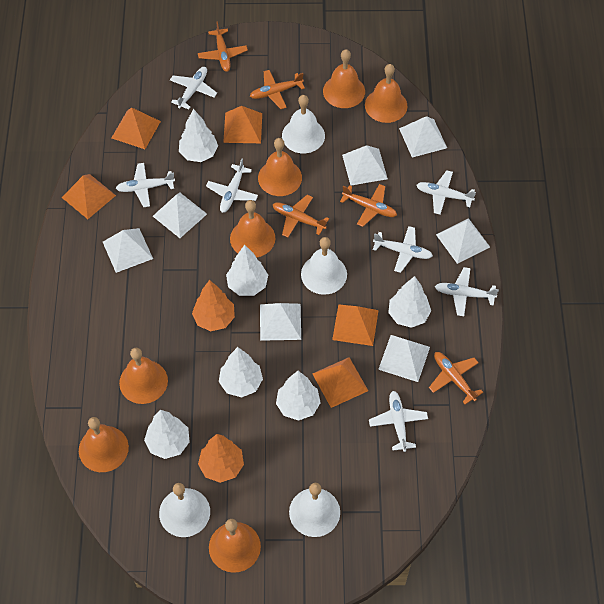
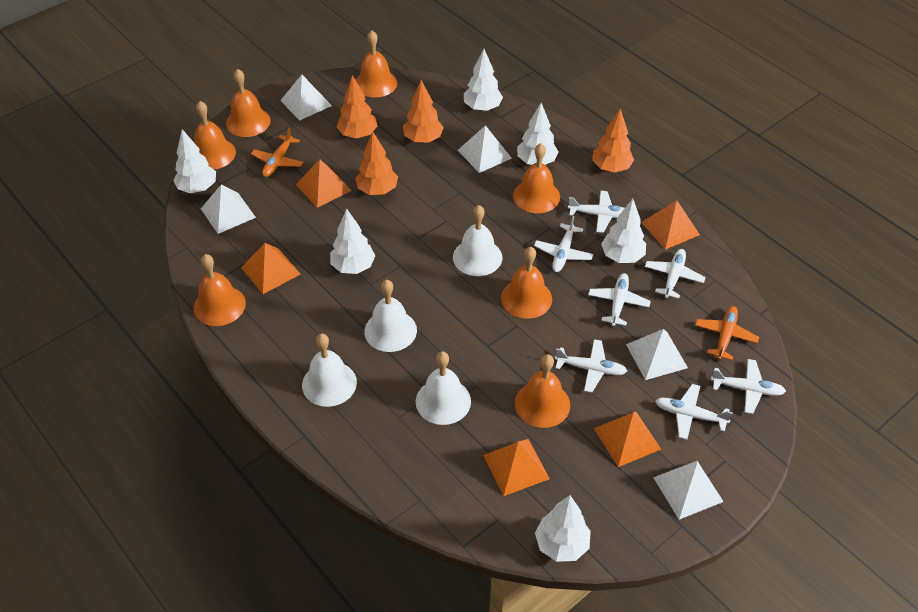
orange plane: [198,21,248,72] [250,70,305,109] [273,195,329,237] [340,184,397,227] [429,352,483,404] = 5 -> [251,127,304,177] [695,306,759,360] = 2
orange tree: [192,280,235,331] [198,434,244,483] = 2 -> [337,75,378,138] [355,131,398,195] [403,80,444,143] [592,108,634,172] = 4
white pyramid: [103,228,153,273] [153,193,207,238] [260,303,301,341] [342,145,388,185] [378,335,430,382] [399,116,447,158] [436,218,490,264] = 7 -> [201,185,256,234] [280,75,332,121] [458,125,512,173] [626,329,688,380] [653,461,724,520] = 5

